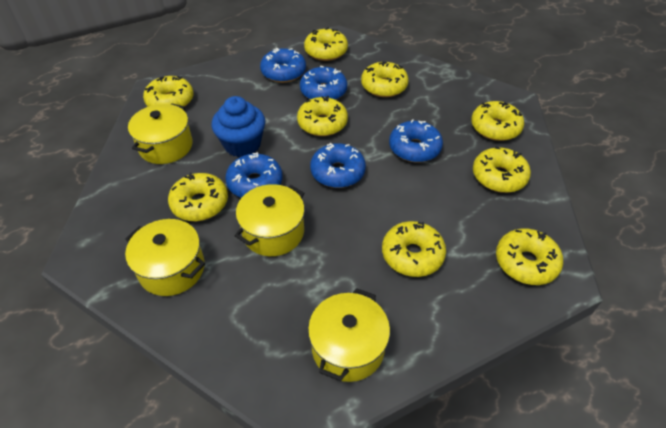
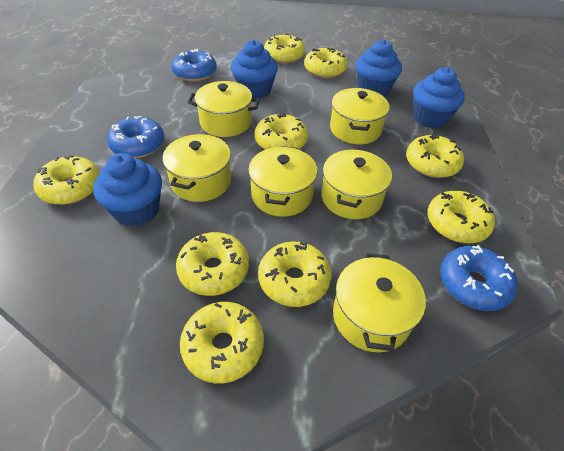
blue cupcake: [212,96,265,157] = 1 -> [93,153,162,227] [231,40,278,99] [355,40,402,96] [413,67,465,128] = 4
blue donut: [225,152,283,198] [260,48,306,83] [300,66,347,100] [310,143,366,188] [389,119,443,162] = 5 -> [107,116,164,158] [171,49,217,81] [440,245,518,311] = 3
yellow pot: [125,219,205,296] [128,103,193,164] [235,184,305,256] [308,288,390,382] = 4 -> [163,134,231,202] [188,81,260,137] [248,146,317,217] [321,149,392,219] [330,88,389,144] [333,253,426,352] = 6

